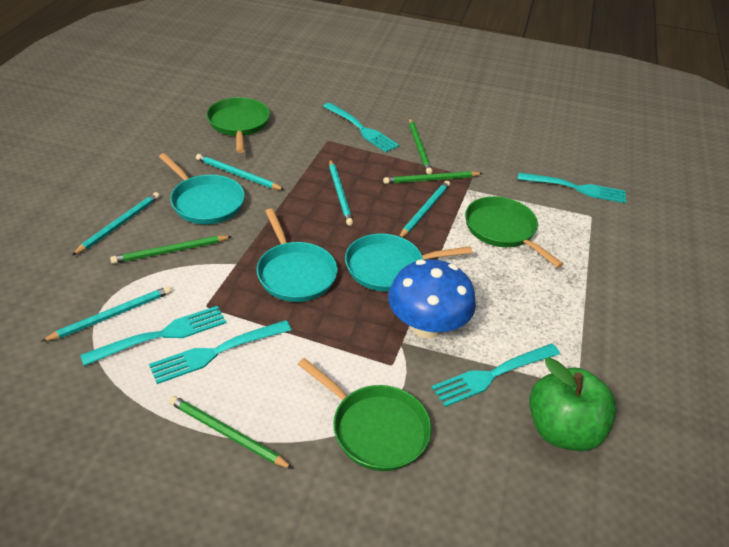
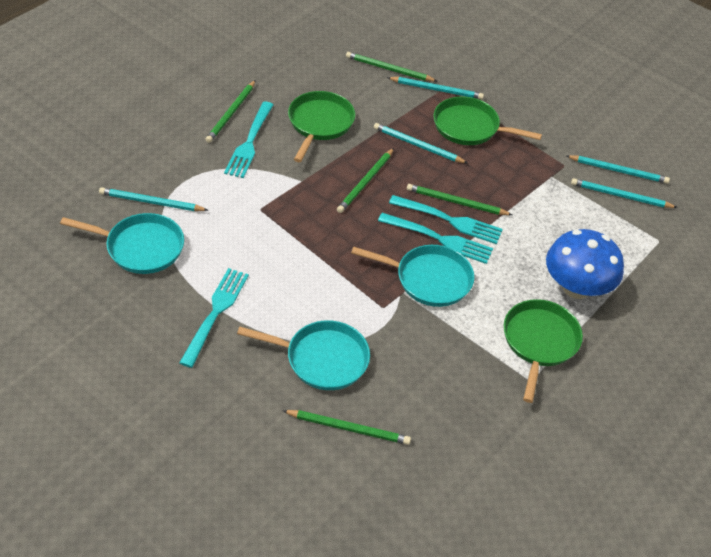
green apple: [529,357,617,451] = 1 -> none = 0
green pencil: [110,236,232,264] [169,396,293,469] [383,171,483,184] [409,118,433,174] = 4 -> [205,80,256,143] [282,410,411,445] [337,148,394,213] [346,52,437,82] [407,184,512,215] = 5
turquoise fork: [80,306,226,366] [149,320,292,384] [323,103,399,152] [431,344,560,407] [518,172,626,203] = 5 -> [179,268,249,368] [224,102,273,178] [378,213,493,264] [389,195,503,244] = 4

